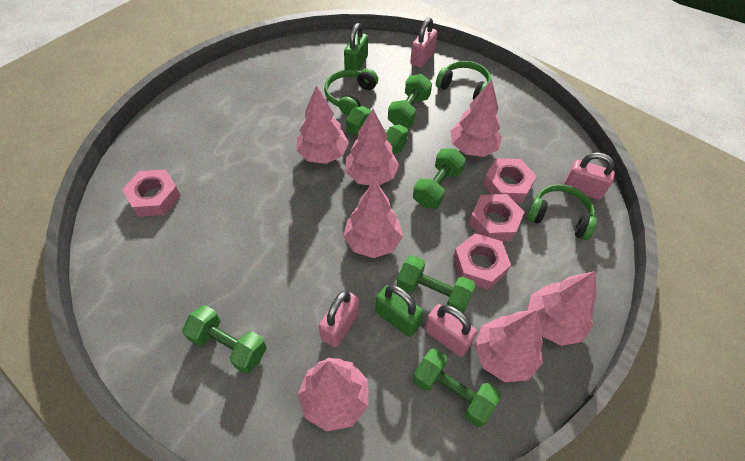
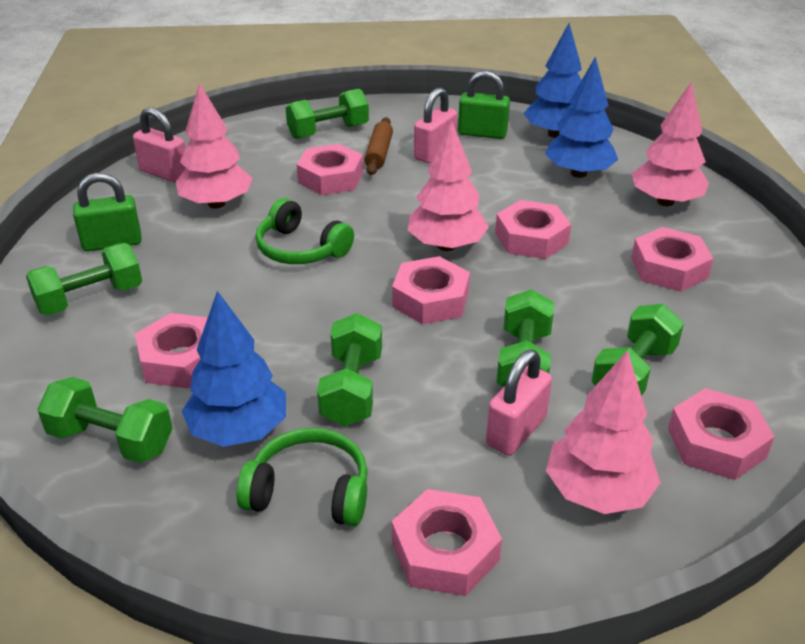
blue tree: none = 0 -> [182,291,286,447] [524,23,582,138] [545,56,618,178] = 3
brown rolling pin: none = 0 -> [364,117,393,175] = 1
green headphones: [324,68,378,116] [436,61,491,100] [527,185,597,240] = 3 -> [236,428,368,526] [255,198,354,264] = 2
pink nut: [122,169,181,217] [453,233,511,290] [469,194,524,241] [483,158,537,203] = 4 -> [135,313,208,388] [297,144,363,195] [392,256,470,324] [392,489,502,596] [495,200,571,259] [631,227,713,292] [668,388,775,480] = 7
pink padlock: [319,290,360,347] [410,17,438,68] [425,304,477,357] [564,152,615,200] = 4 -> [133,107,186,183] [414,88,457,163] [486,350,552,456] = 3
pink tree: [296,86,349,164] [298,357,369,432] [343,181,403,258] [346,109,399,186] [451,80,502,157] [474,310,543,382] [528,271,596,346] = 7 -> [176,83,252,209] [408,121,489,251] [546,350,661,514] [632,81,709,206] = 4

